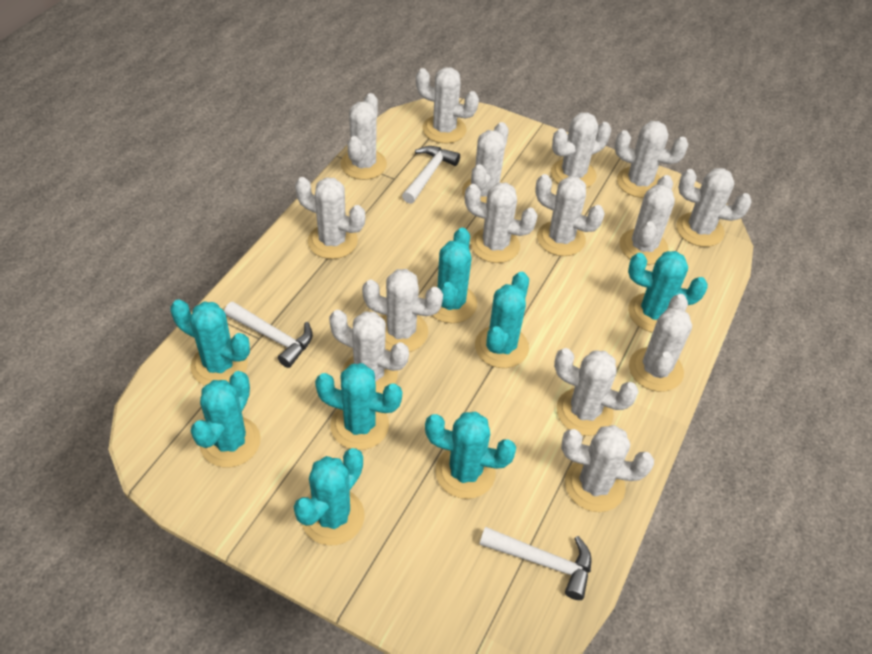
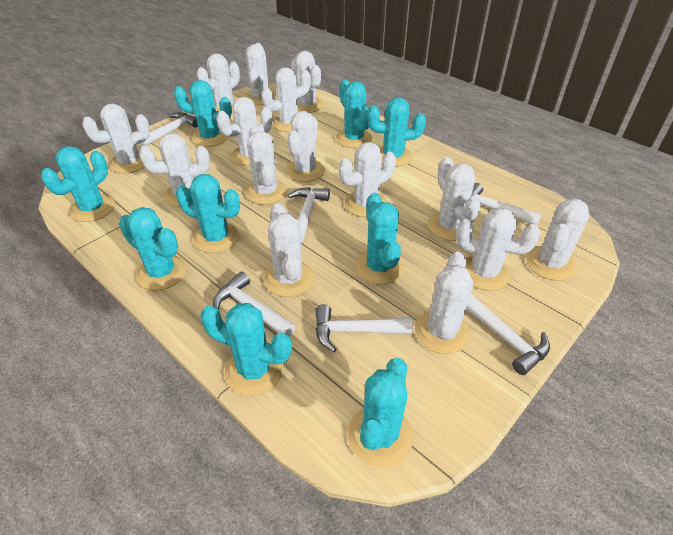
turquoise cactus: [170,300,250,386] [191,371,261,468] [294,448,364,546] [315,363,402,450] [425,412,516,499] [432,228,477,323] [475,272,529,368] [628,251,708,332] = 8 -> [41,146,115,222] [119,207,187,290] [174,80,232,147] [176,174,240,253] [200,303,292,396] [336,79,372,148] [348,358,413,467] [355,193,404,285] [368,97,426,167] = 9
white hammer: [224,302,313,368] [402,146,460,204] [479,527,592,600] = 3 -> [140,112,198,146] [213,271,295,336] [287,187,330,242] [316,304,413,352] [466,294,550,375] [471,183,542,225] = 6

